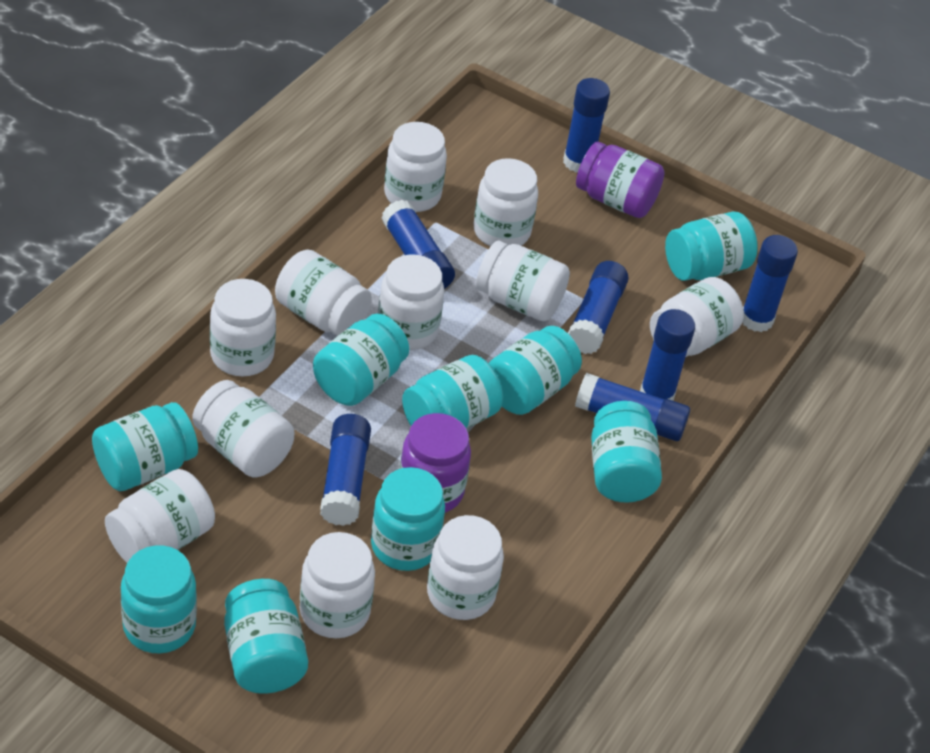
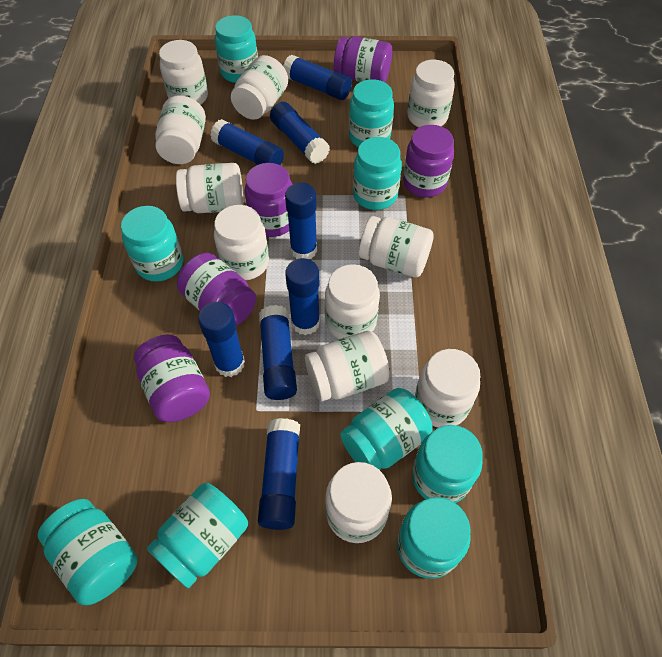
blue glue stick: [320,414,371,526] [382,200,455,289] [563,78,610,173] [568,261,629,354] [575,373,690,441] [640,309,695,401] [743,235,798,332] = 7 -> [198,302,245,377] [210,119,284,165] [258,418,300,530] [259,305,297,400] [270,102,330,164] [283,55,352,100] [285,183,317,259] [285,258,320,335] = 8
purple jar: [400,413,471,513] [576,142,664,218] = 2 -> [134,335,210,422] [177,253,256,326] [244,163,292,237] [334,36,392,82] [403,125,454,197] = 5

